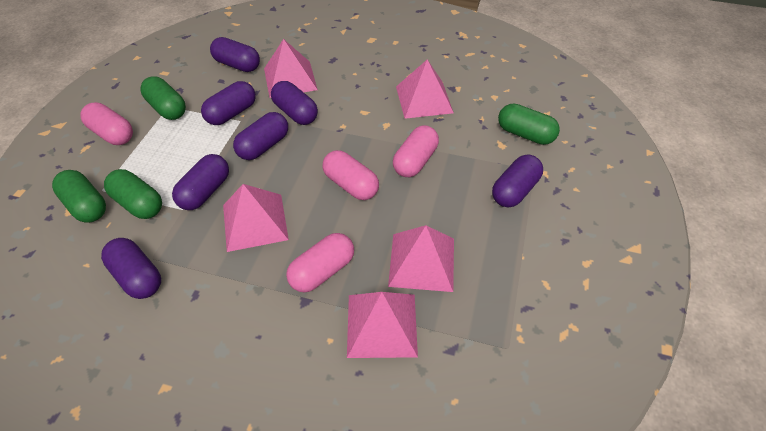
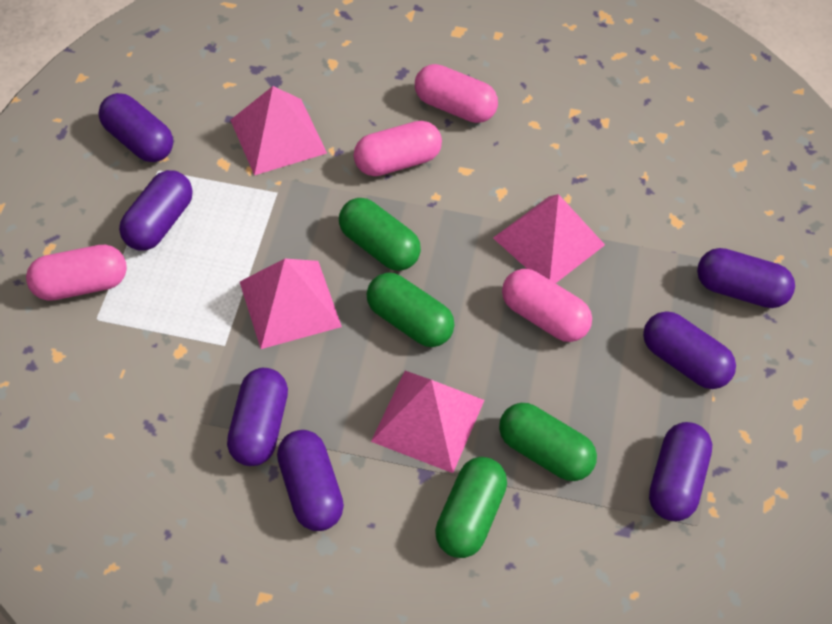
pink pyramid: [223,184,289,252] [264,39,318,98] [347,292,418,358] [388,225,454,292] [396,59,454,119] = 5 -> [230,86,327,175] [240,259,342,349] [371,371,485,473] [493,194,605,283] = 4

